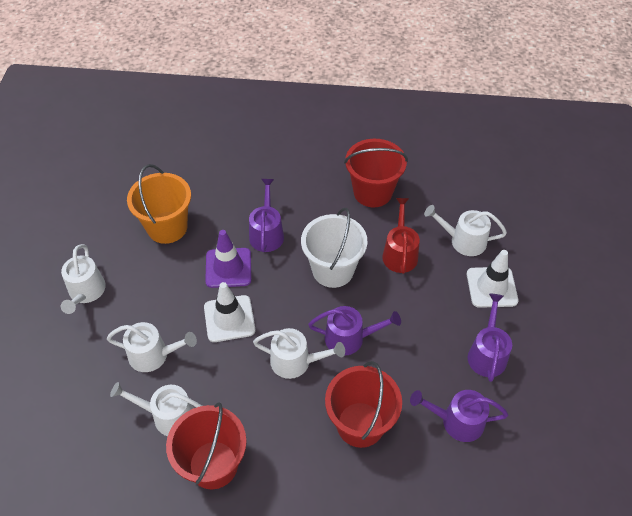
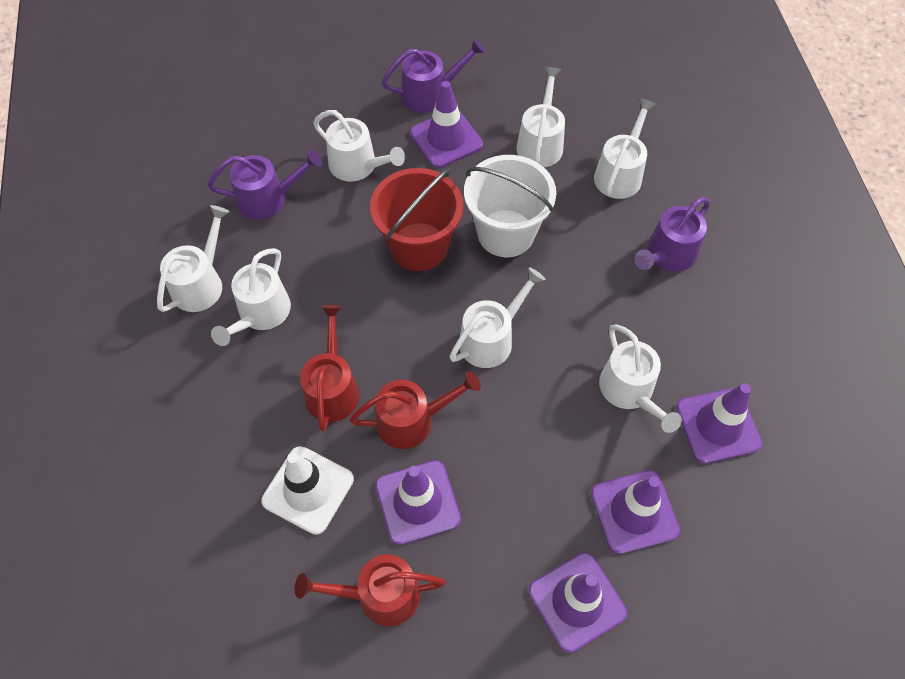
orange bucket: [127,164,191,244] = 1 -> none = 0
purple traffic cone: [205,230,251,288] = 1 -> [375,460,461,545] [410,81,483,168] [529,553,627,653] [591,470,680,554] [676,383,762,464] = 5
purple watering can: [249,179,284,252] [308,306,401,356] [410,390,508,442] [468,294,512,382] = 4 -> [208,150,322,220] [382,38,485,113] [635,197,710,271] = 3
red bucket: [166,402,247,489] [325,361,402,448] [344,139,408,208] = 3 -> [370,168,463,271] = 1
red watering can: [382,198,420,274] = 1 -> [295,554,446,626] [300,305,359,431] [349,371,481,449] = 3
white traffic cone: [204,282,255,342] [467,250,519,308] = 2 -> [261,446,354,535] = 1
white watering can: [61,244,106,314] [107,322,197,372] [110,382,202,436] [253,328,345,379] [424,205,507,256] = 5 -> [157,205,230,312] [211,248,291,346] [313,110,405,182] [449,268,546,368] [517,67,565,167] [594,98,656,199] [599,324,682,433] = 7

